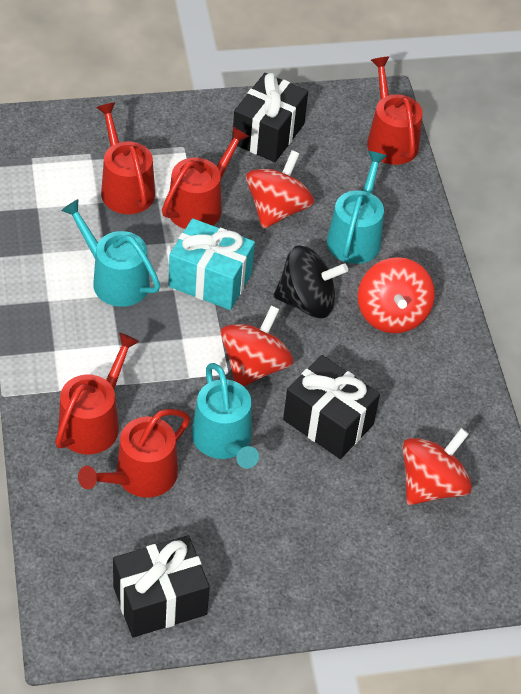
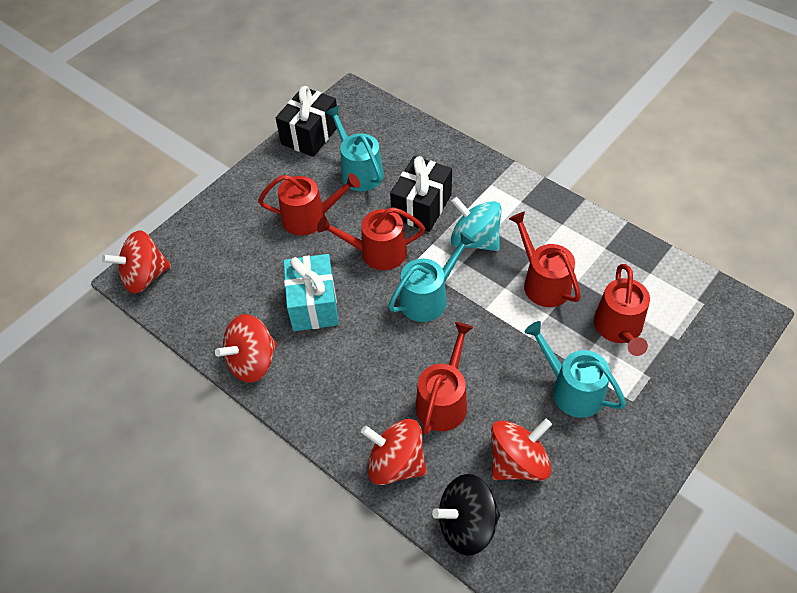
black gift: [113,535,210,638] [232,73,308,162] [283,355,380,459] = 3 -> [276,86,338,157] [390,156,452,232] = 2
turquoise spinning top: none = 0 -> [451,197,502,251] = 1

